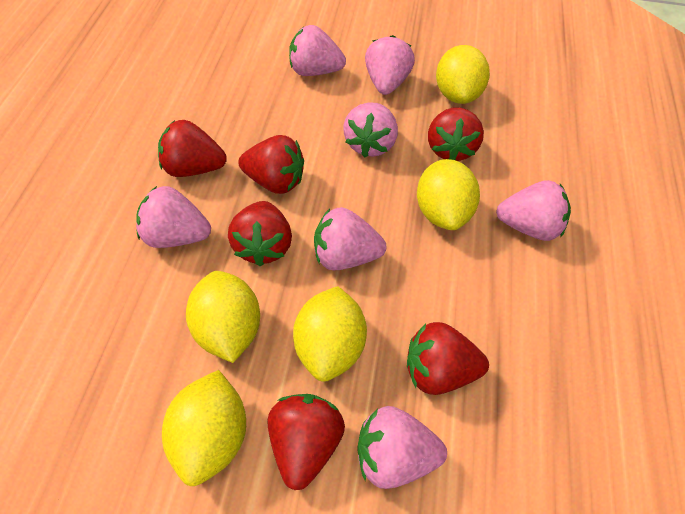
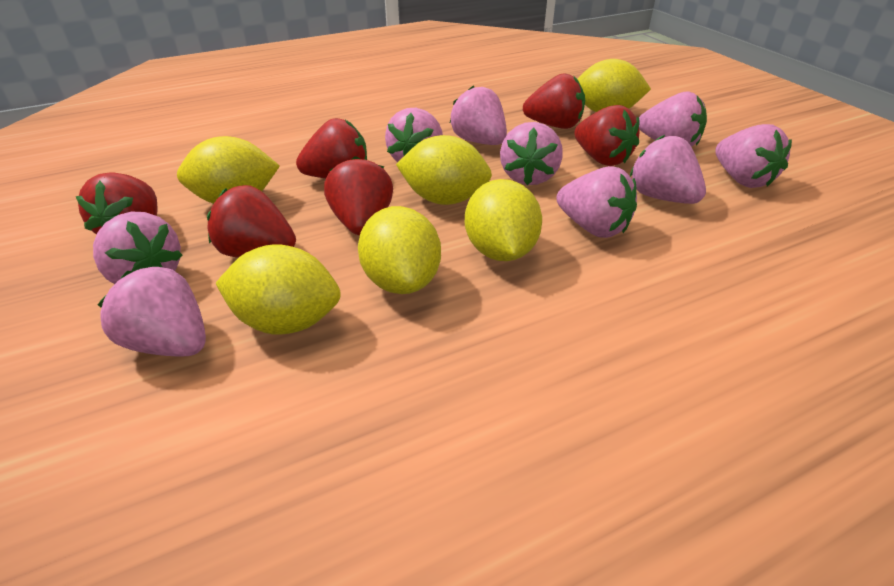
pink strawberry: [136,186,211,248] [289,25,346,76] [314,207,386,270] [343,102,398,158] [357,406,447,489] [365,35,415,95] [496,180,571,241] = 7 -> [93,212,183,284] [98,266,206,356] [385,108,443,162] [450,85,507,145] [500,122,563,185] [556,166,637,238] [630,135,706,204] [639,91,707,147] [715,124,792,188] = 9
yellow lemon: [162,370,246,486] [186,271,260,363] [293,286,367,382] [417,159,480,230] [436,45,490,104] = 5 -> [177,136,280,204] [216,244,341,335] [358,206,441,294] [396,135,492,205] [465,179,542,261] [577,59,651,112] = 6

